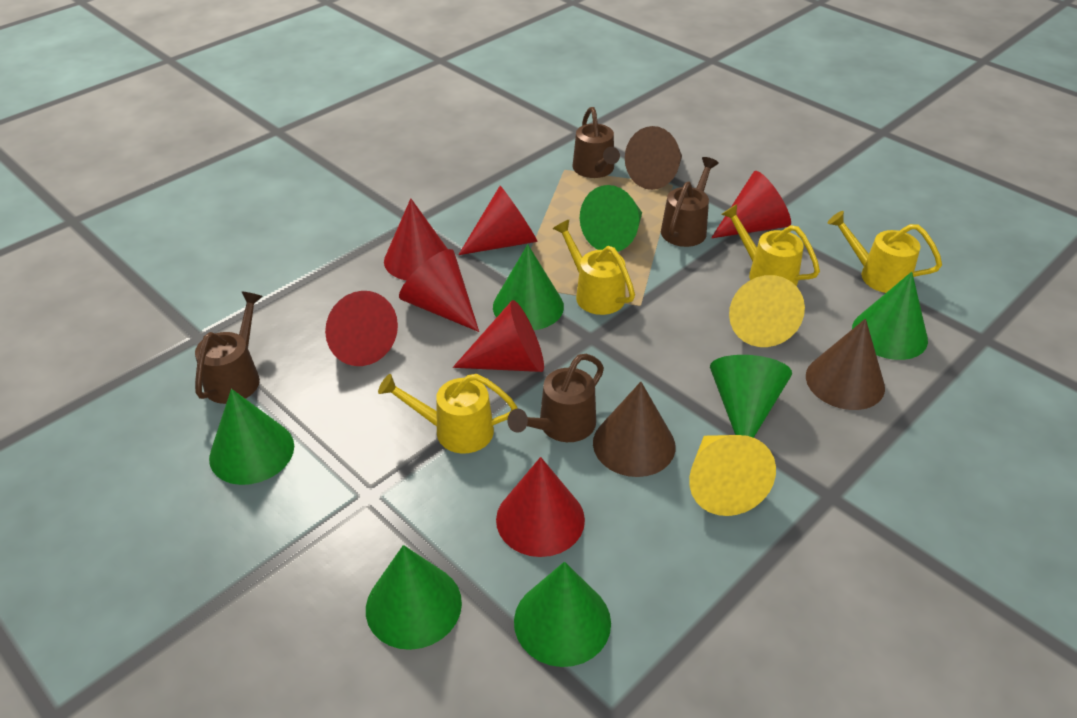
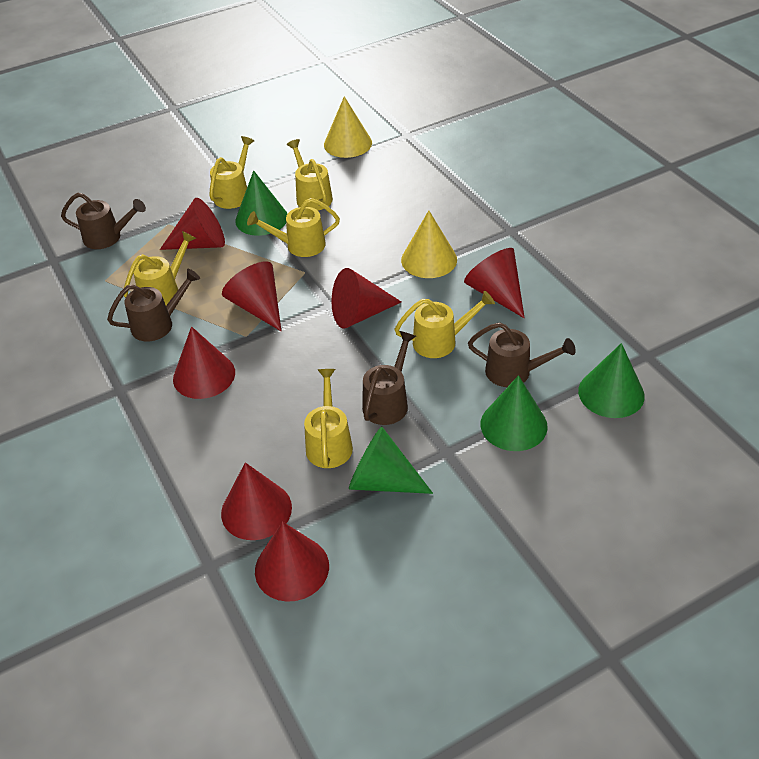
brown cone: [593,382,675,477] [625,126,682,190] [806,319,885,410] = 3 -> none = 0
green cone: [209,389,294,485] [366,545,462,650] [493,244,564,330] [514,562,611,667] [580,185,642,252] [710,355,792,438] [852,272,928,360] = 7 -> [235,171,287,236] [349,427,433,494] [481,375,548,451] [578,343,645,418] = 4
yellow watering can: [378,374,518,454] [553,220,635,315] [721,204,820,286] [828,211,942,293] = 4 -> [124,231,196,305] [209,136,254,209] [247,198,340,257] [287,139,333,211] [304,369,353,468] [394,291,495,358] = 6

